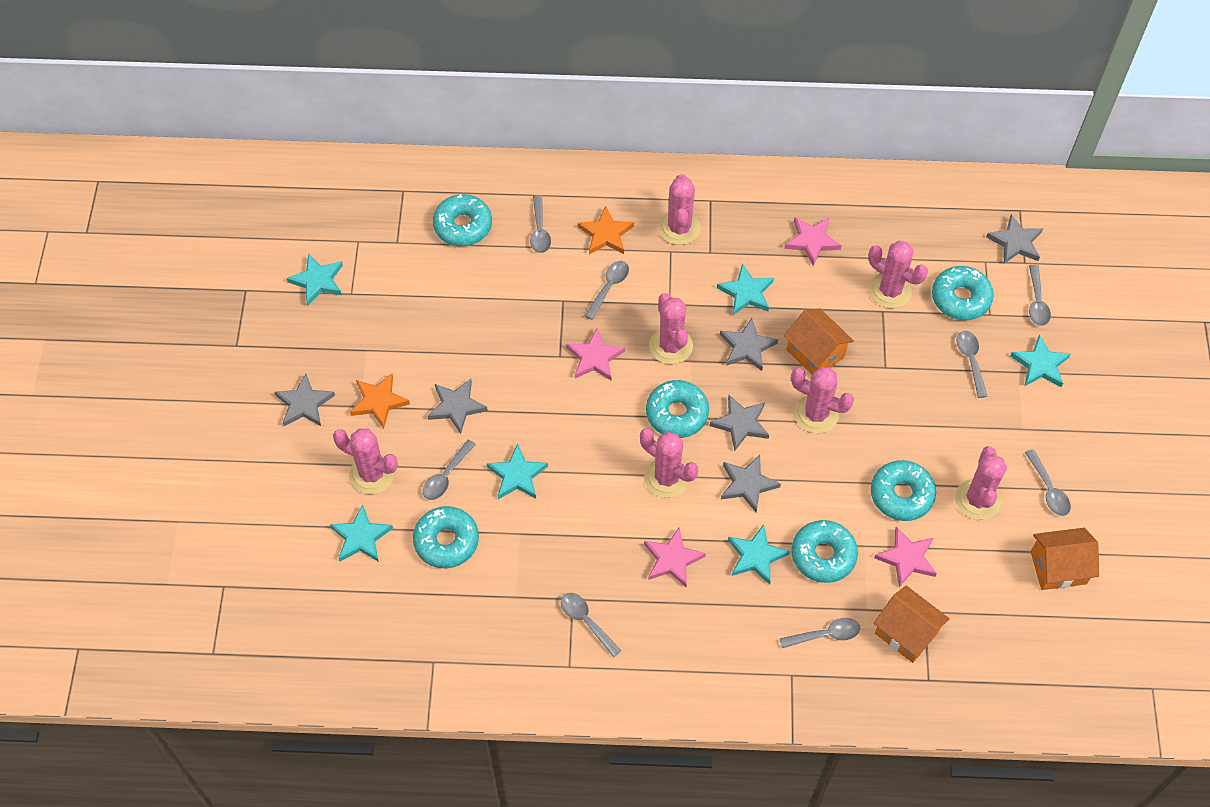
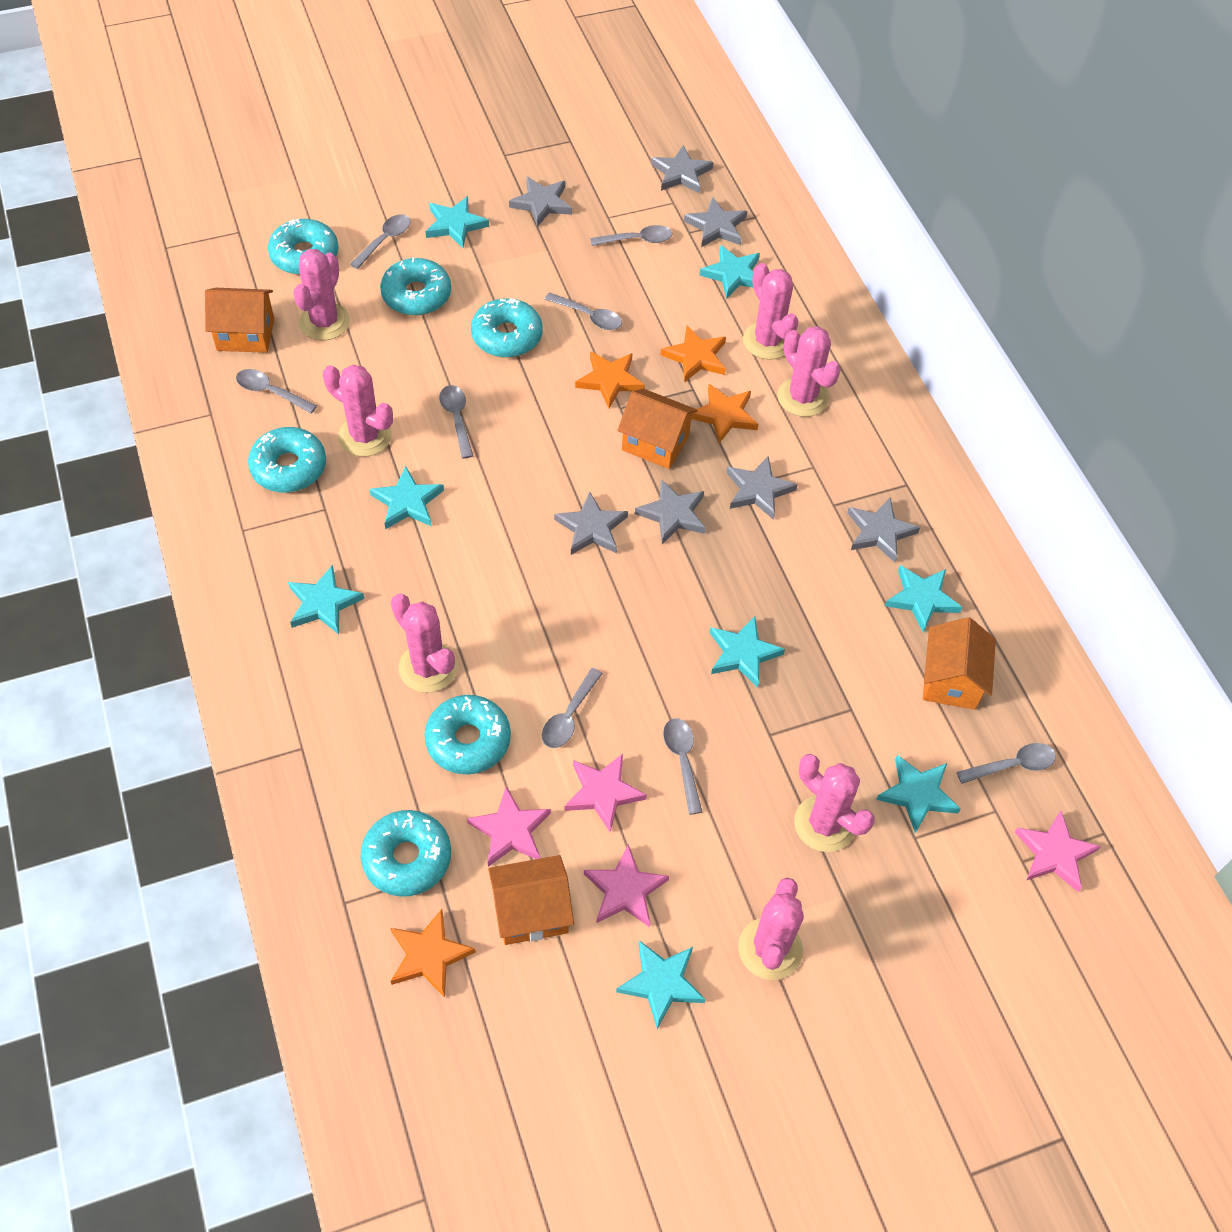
grey star: [275,373,335,426] [427,379,488,434] [710,395,769,451] [720,318,778,371] [721,455,781,512] [986,214,1043,264] = 6 -> [509,177,572,227] [554,491,628,555] [635,479,706,544] [651,145,713,193] [684,197,747,247] [726,456,798,520] [847,497,920,562] = 7
orange house: [784,309,854,375] [873,586,950,663] [1031,528,1099,590] = 3 -> [205,288,274,353] [488,855,574,945] [617,389,697,469] [923,617,996,710] = 4
orange star: [350,373,410,428] [578,206,634,254] = 2 -> [391,909,476,998] [575,351,645,408] [660,326,726,383] [691,384,759,443] = 4
turquoise star: [287,253,343,306] [330,505,393,562] [487,444,548,499] [717,264,774,315] [728,524,790,585] [1010,334,1071,387] = 6 -> [288,565,364,634] [369,466,444,529] [425,196,489,248] [616,940,706,1029] [699,245,760,299] [710,616,785,688] [876,755,960,834] [885,565,963,632] = 8

